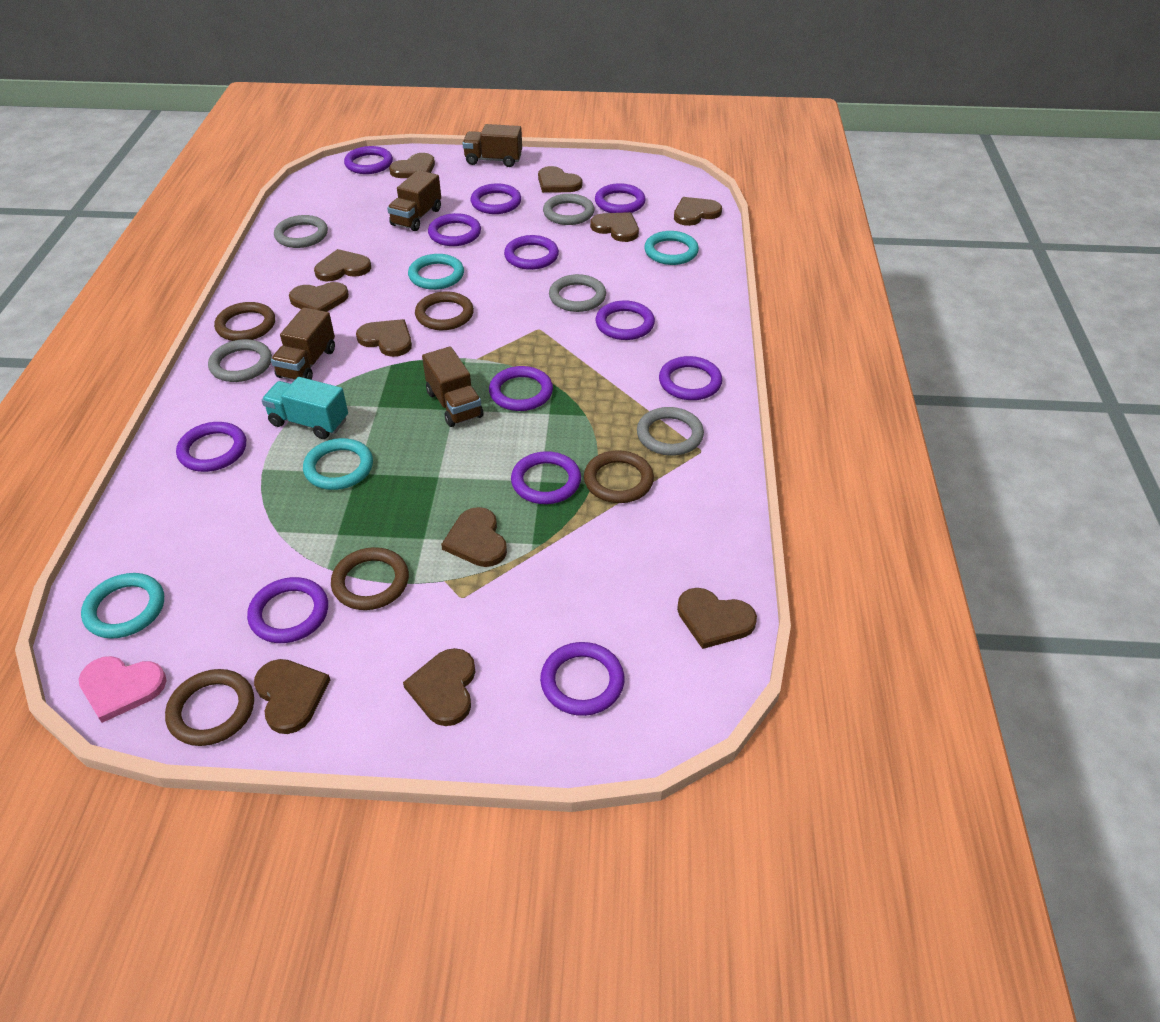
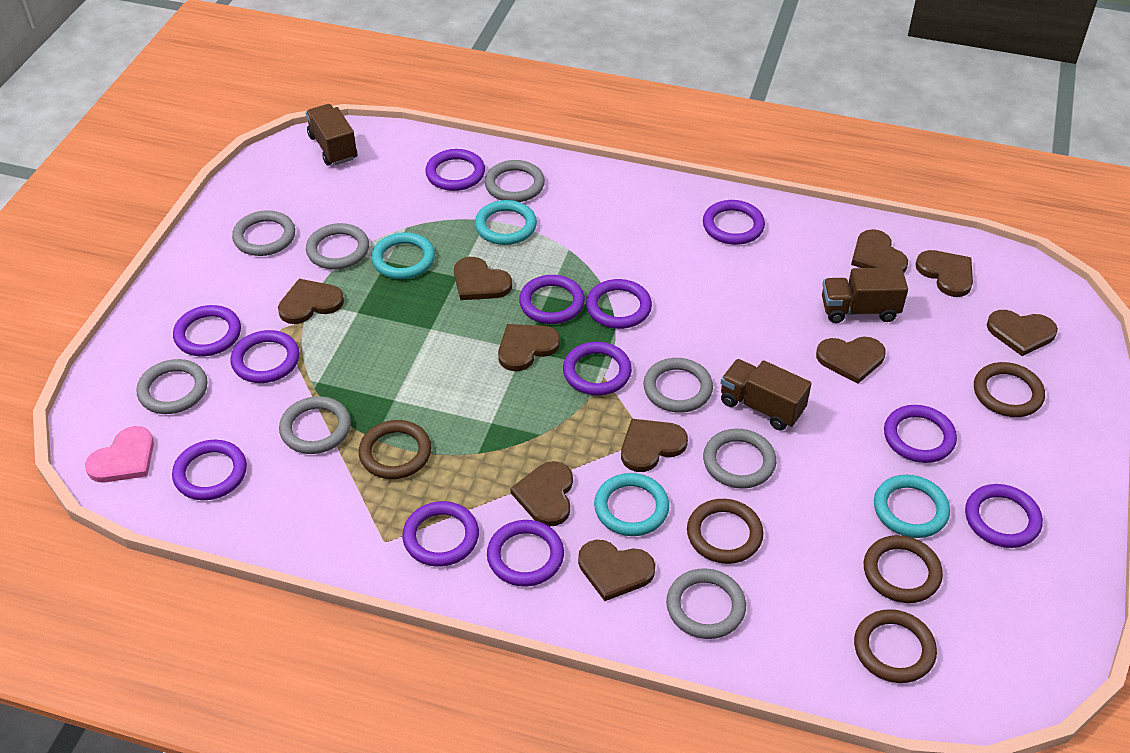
brown heart: [254,659,330,734] [289,282,349,312] [314,249,371,281] [356,319,412,357] [389,153,435,178] [403,648,476,726] [441,507,507,567] [538,166,582,193] [590,212,639,242] [674,197,722,226] [677,588,757,649] = 11 -> [278,279,344,324] [454,257,512,300] [498,324,560,371] [510,461,573,526] [578,540,655,601] [621,419,688,472] [816,337,886,384] [851,229,908,272] [915,250,973,297] [987,310,1058,356] = 10
brown truck: [271,307,335,380] [387,170,441,231] [422,346,483,427] [462,124,522,167] = 4 -> [306,104,357,166] [721,359,812,430] [822,267,908,323] = 3
grey ring: [208,339,272,382] [274,215,328,248] [543,194,594,225] [549,274,606,312] [637,407,704,456] = 5 -> [136,359,208,414] [232,210,295,256] [279,396,351,454] [306,223,369,270] [485,160,545,202] [643,358,713,413] [666,568,746,639] [703,429,776,489] = 8
turquoise truck: [262,377,348,439] = 1 -> none = 0

